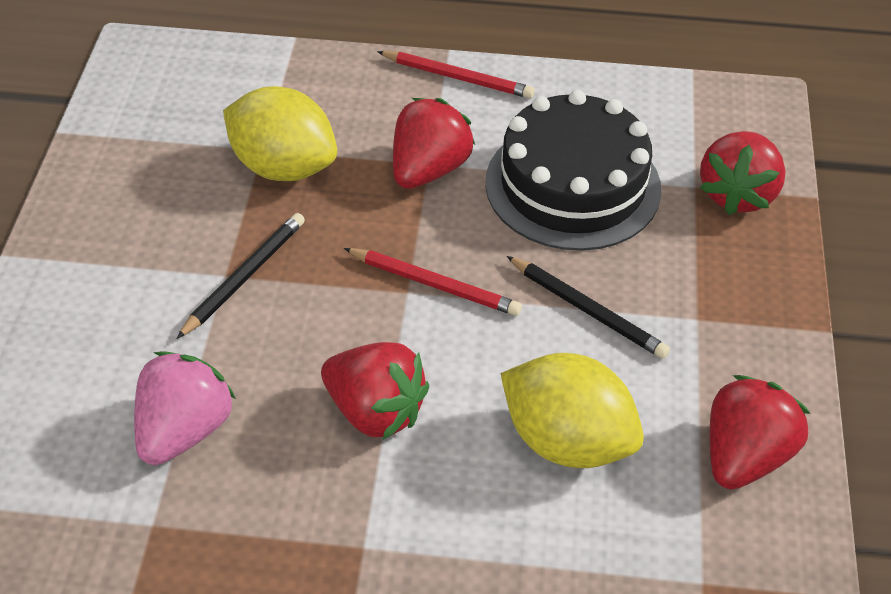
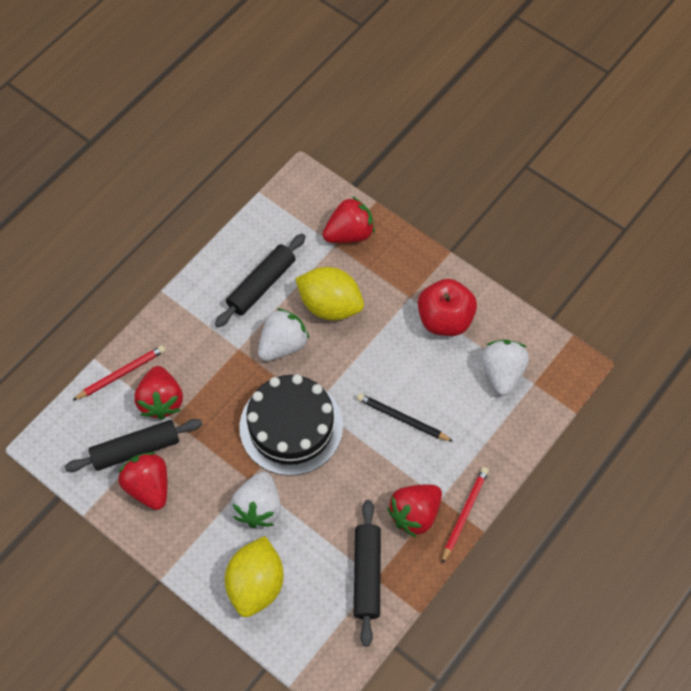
black pencil: [176,213,305,339] [507,256,670,359] = 2 -> [357,393,454,442] = 1
black rolling pin: none = 0 -> [65,419,203,472] [215,234,306,327] [354,500,381,646] = 3
pink strawberry: [134,351,236,465] = 1 -> none = 0
red apple: none = 0 -> [418,279,477,336] = 1
white strawberry: none = 0 -> [231,471,281,528] [258,308,310,361] [481,340,529,396] = 3

